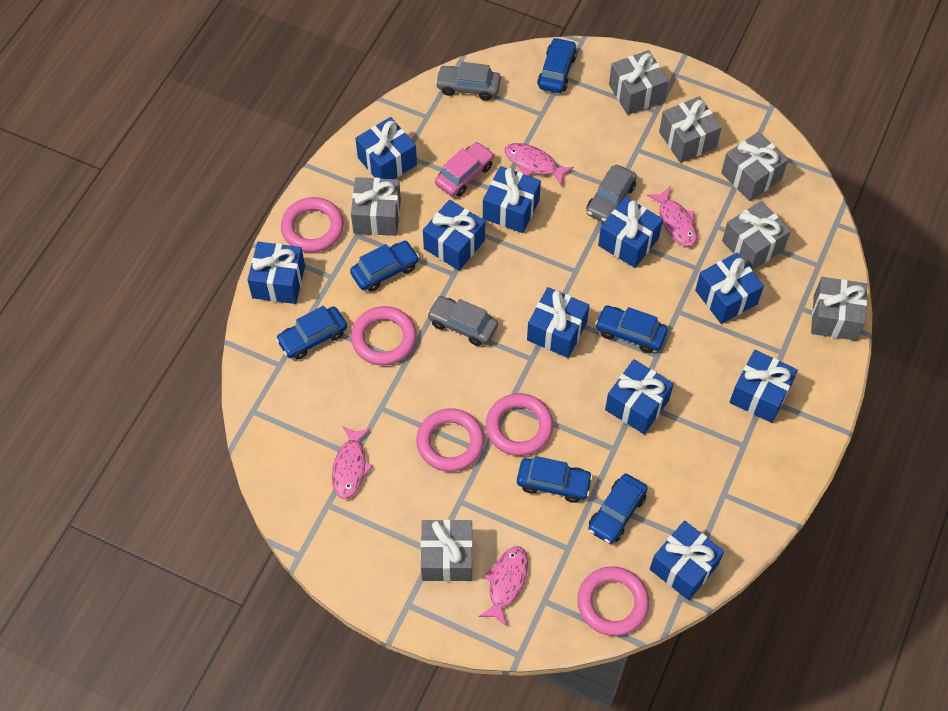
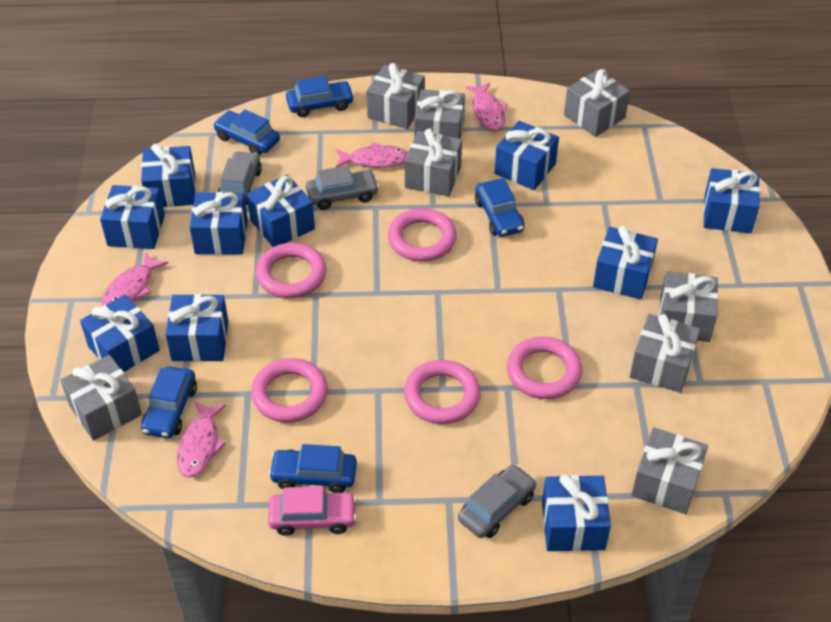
blue car: [276,306,347,360] [350,241,419,292] [517,456,593,503] [537,37,577,93] [588,474,648,544] [595,305,667,353] = 6 -> [141,366,197,438] [213,109,280,155] [268,444,357,493] [286,76,354,117] [475,178,524,237] = 5
grey gift: [351,177,401,236] [421,520,473,582] [609,50,668,115] [659,96,722,163] [721,132,788,201] [722,201,791,270] [811,277,867,341] = 7 -> [60,355,142,441] [367,63,425,129] [405,128,462,197] [414,89,465,139] [564,69,630,137] [630,314,700,393] [631,427,708,514] [659,271,718,342] = 8

